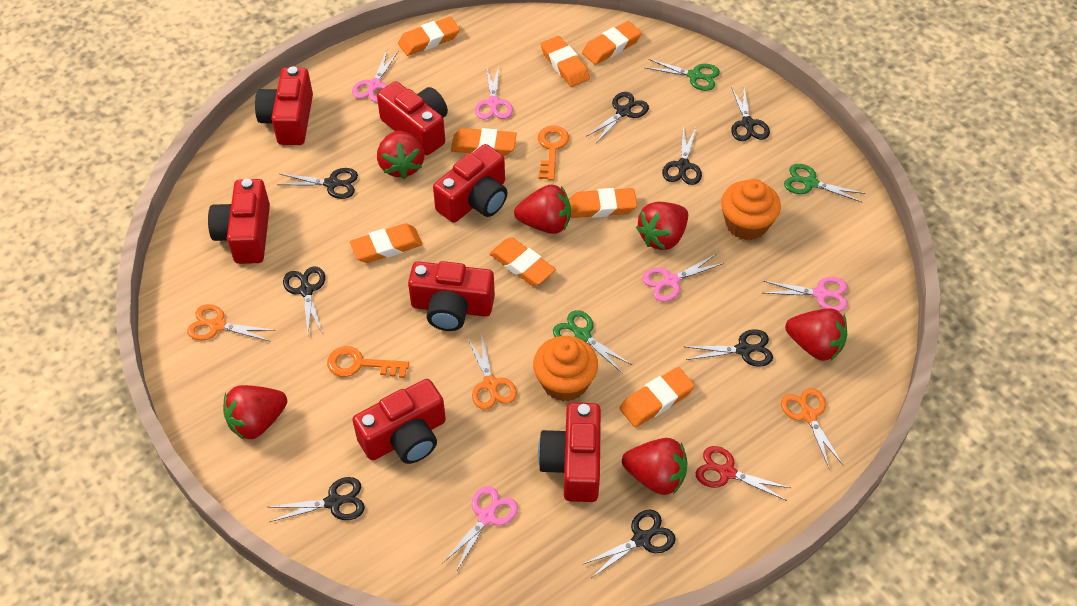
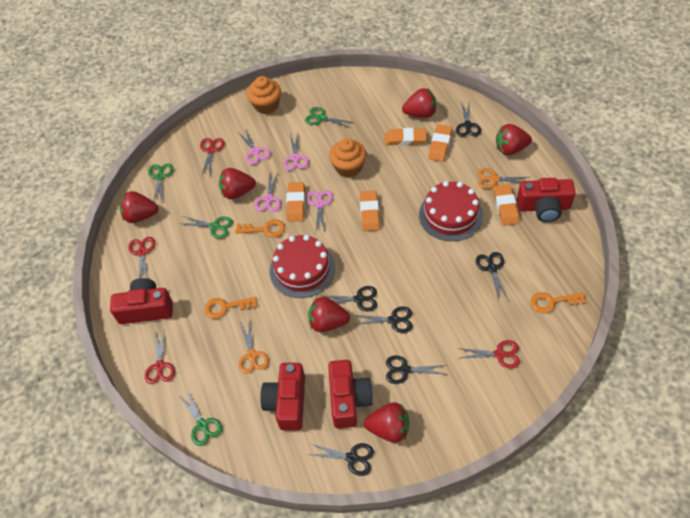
black scissors: [270,477,365,522] [277,168,358,199] [283,266,325,334] [583,509,676,578] [586,92,649,143] [662,126,702,185] [684,329,773,367] [731,87,770,141] = 8 -> [307,443,374,476] [320,286,377,312] [353,306,412,333] [386,355,448,384] [456,102,481,137] [476,252,509,301] = 6
green scissors: [553,310,632,374] [646,59,720,91] [784,164,866,203] = 3 -> [148,163,173,203] [179,390,222,446] [181,216,233,239] [305,107,354,128] = 4
orange eraser: [350,223,423,263] [398,17,460,56] [451,128,517,156] [489,237,556,286] [541,36,590,87] [569,188,637,218] [582,21,642,65] [619,367,695,427] = 8 -> [286,182,305,222] [360,190,380,231] [385,128,427,146] [428,124,452,162] [494,184,519,226] = 5
orange key: [327,346,409,378] [538,126,569,181] = 2 -> [204,297,257,319] [235,219,285,238] [530,292,586,314] = 3
orange scissors: [187,304,275,341] [467,334,517,410] [781,388,843,468] = 3 -> [239,322,269,374] [478,168,529,189] = 2
pink scissors: [352,50,398,102] [443,486,518,572] [475,66,513,120] [642,254,724,302] [763,277,848,312] = 5 -> [238,129,271,165] [255,172,281,212] [284,133,309,171] [307,190,333,232] = 4
red cake: none = 0 -> [270,235,335,298] [419,181,483,241] = 2
red camera: [208,179,270,264] [255,67,313,145] [352,379,446,464] [377,81,448,155] [408,261,495,331] [433,144,507,223] [538,402,601,502] = 7 -> [110,278,173,324] [260,363,305,430] [328,360,373,429] [517,178,576,222] = 4
red scissors: [696,446,790,501] = 1 -> [128,237,155,279] [145,329,175,384] [200,138,225,176] [457,340,520,369] = 4

